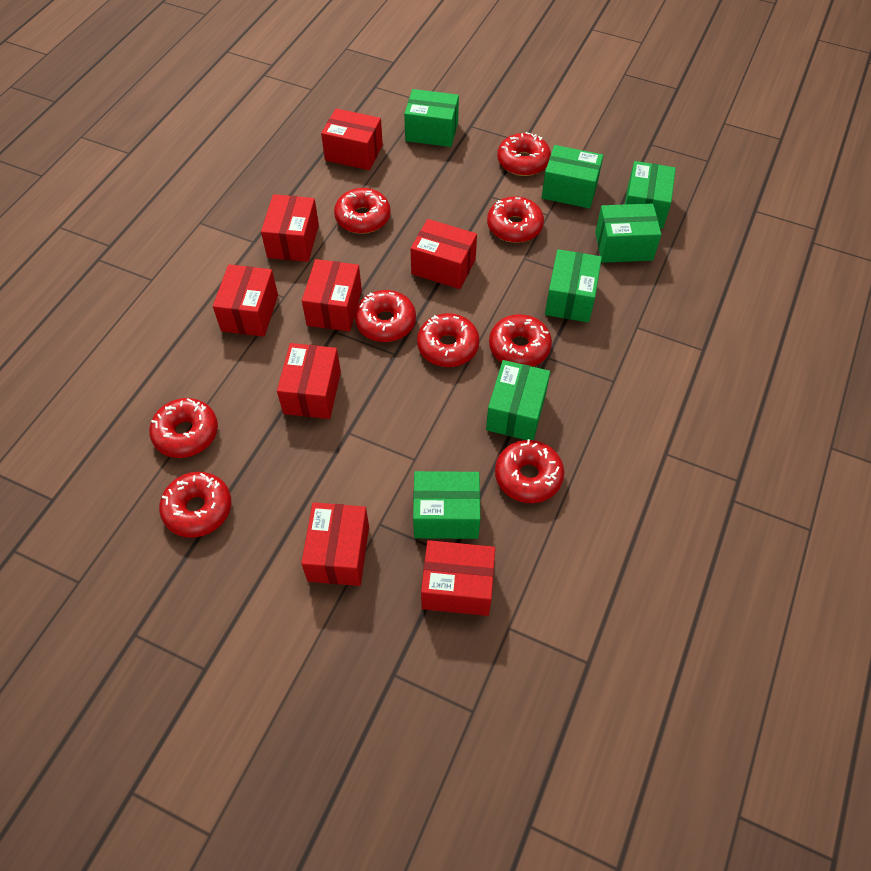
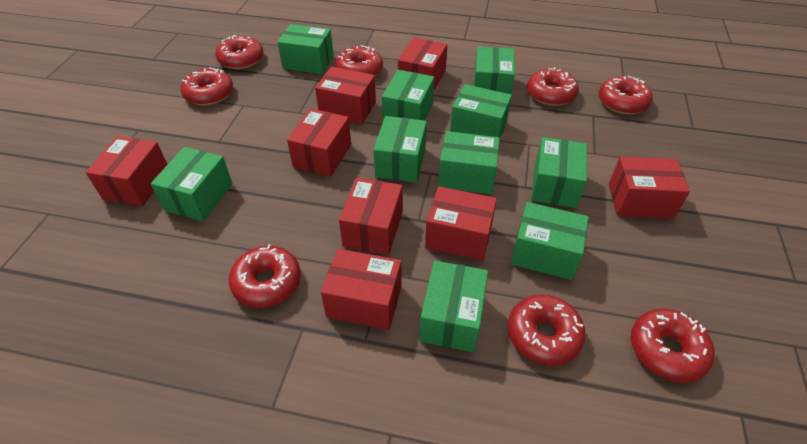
green box: [404,89,459,147] [413,471,480,539] [486,360,550,440] [542,145,603,208] [545,249,602,322] [595,203,661,263] [625,161,676,229] = 7 -> [151,147,233,221] [277,24,333,74] [374,116,427,183] [382,70,434,121] [419,261,488,352] [438,131,500,194] [450,84,512,138] [474,46,515,94] [511,202,589,280] [531,137,587,208] = 10
red donut: [149,398,218,458] [159,472,231,538] [334,188,391,234] [355,290,416,342] [417,313,480,367] [487,196,544,243] [489,314,552,367] [495,439,564,503] [497,132,551,176] = 9 -> [181,67,233,106] [215,35,264,69] [229,244,301,308] [335,45,383,76] [508,294,586,366] [527,67,579,106] [599,76,653,115] [631,309,715,383] = 8

